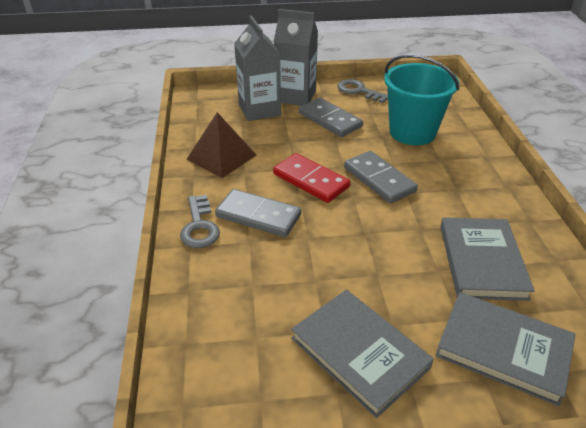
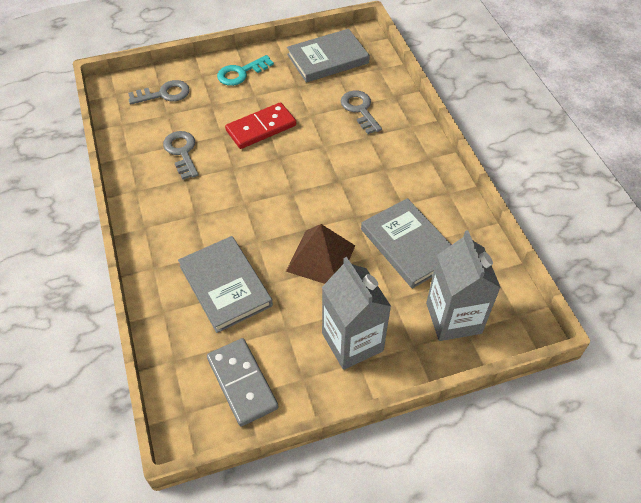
grey domino: [215,189,301,237] [299,98,363,137] [344,151,418,204] = 3 -> [207,338,278,426] = 1
grey key: [180,195,220,248] [337,79,388,103] = 2 -> [128,80,190,105] [163,131,199,180] [341,90,382,134] = 3
turquoise bucket: [384,54,459,145] = 1 -> none = 0
turquoise key: none = 0 -> [217,55,274,86] = 1

